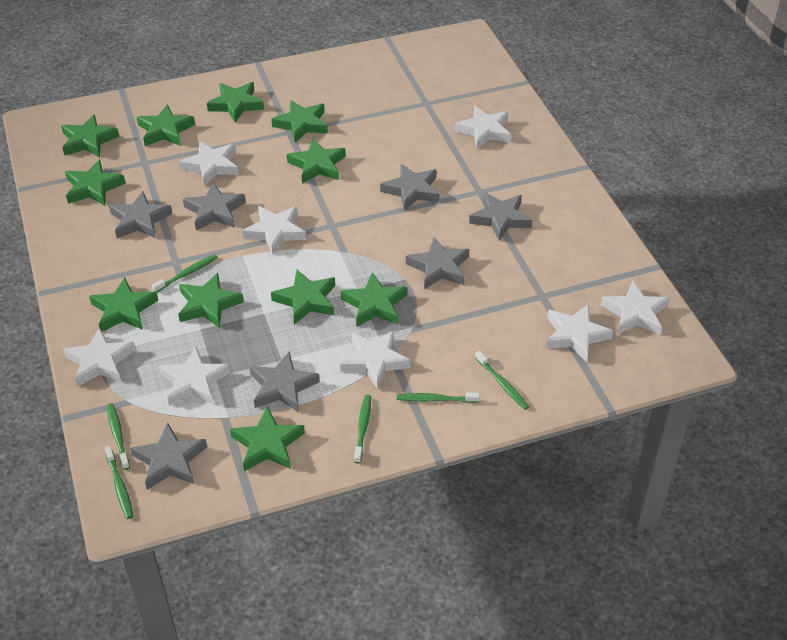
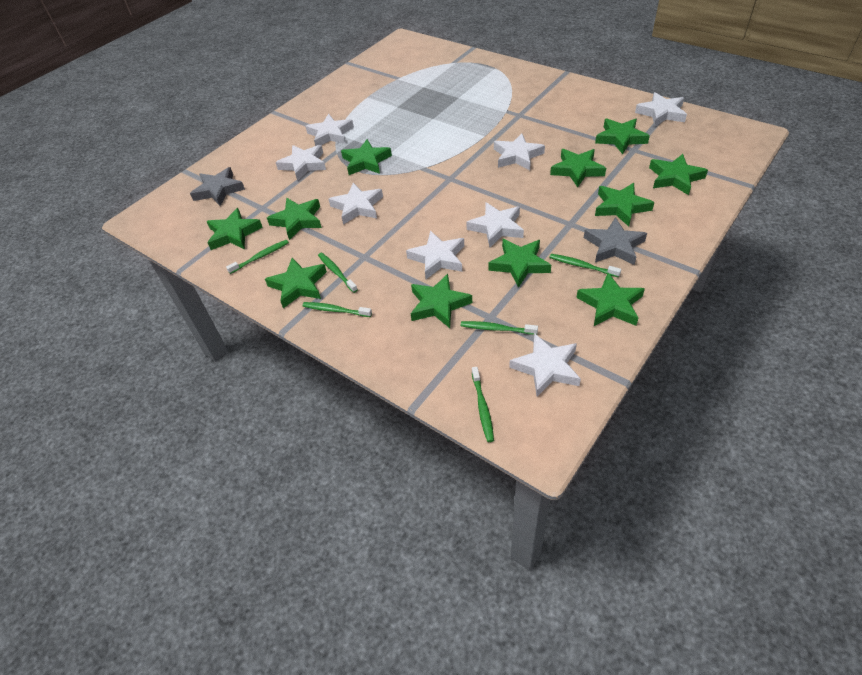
grey star: [109,191,172,239] [130,423,207,490] [183,182,246,230] [250,352,320,413] [380,164,440,211] [406,237,469,289] [469,192,532,241] = 7 -> [190,167,245,206] [584,217,647,265] = 2

